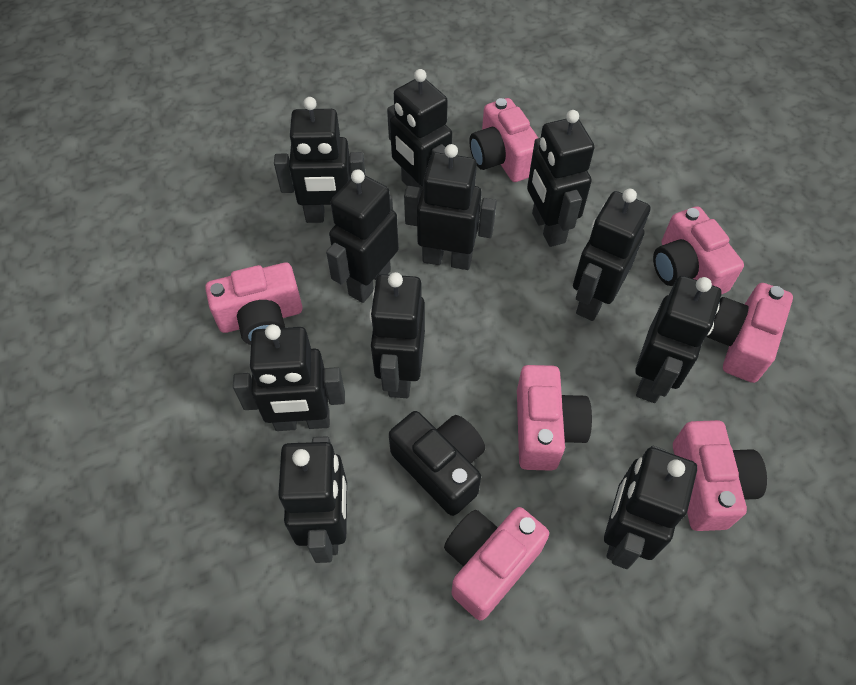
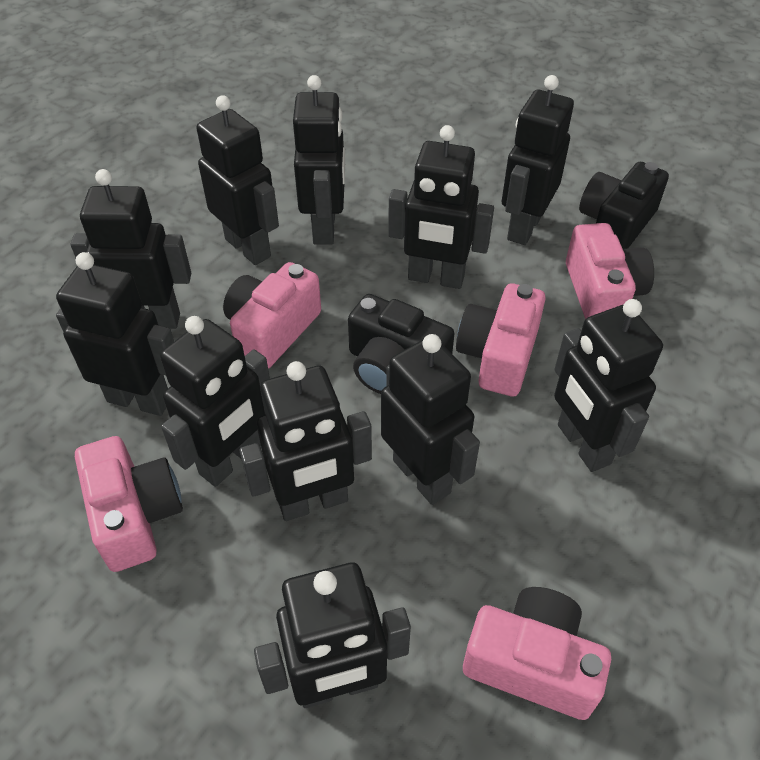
black camera: [389,411,485,516] = 1 -> [348,294,455,394] [579,162,669,249] = 2
pink camera: [205,263,302,345] [444,507,549,620] [469,98,538,182] [517,365,592,471] [653,206,744,294] [673,420,767,531] [706,283,793,383] = 7 -> [75,436,183,572] [223,262,321,369] [456,283,546,396] [463,587,611,720] [566,223,654,320] = 5

